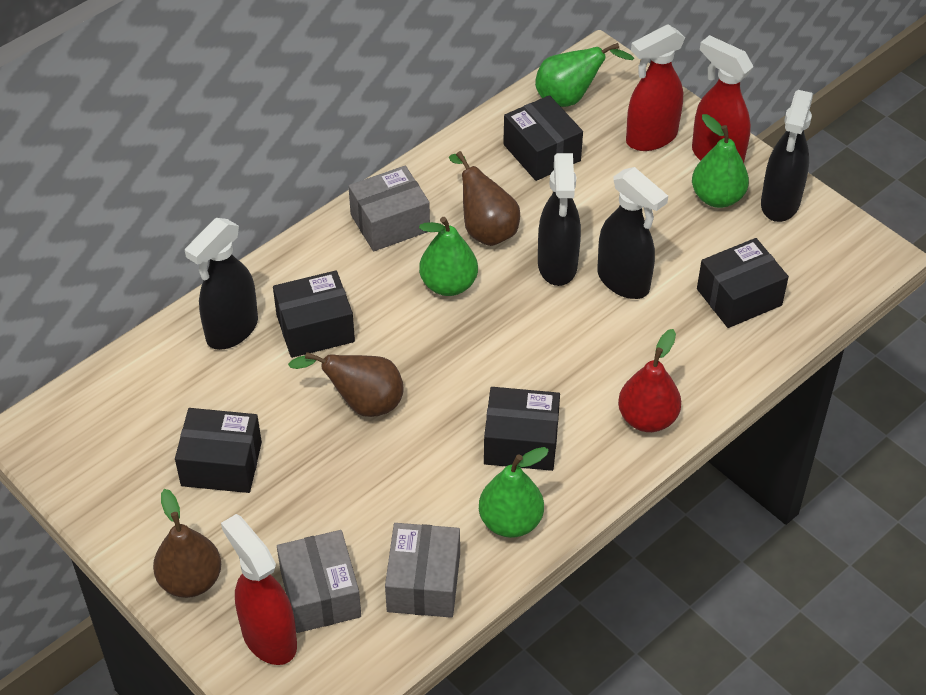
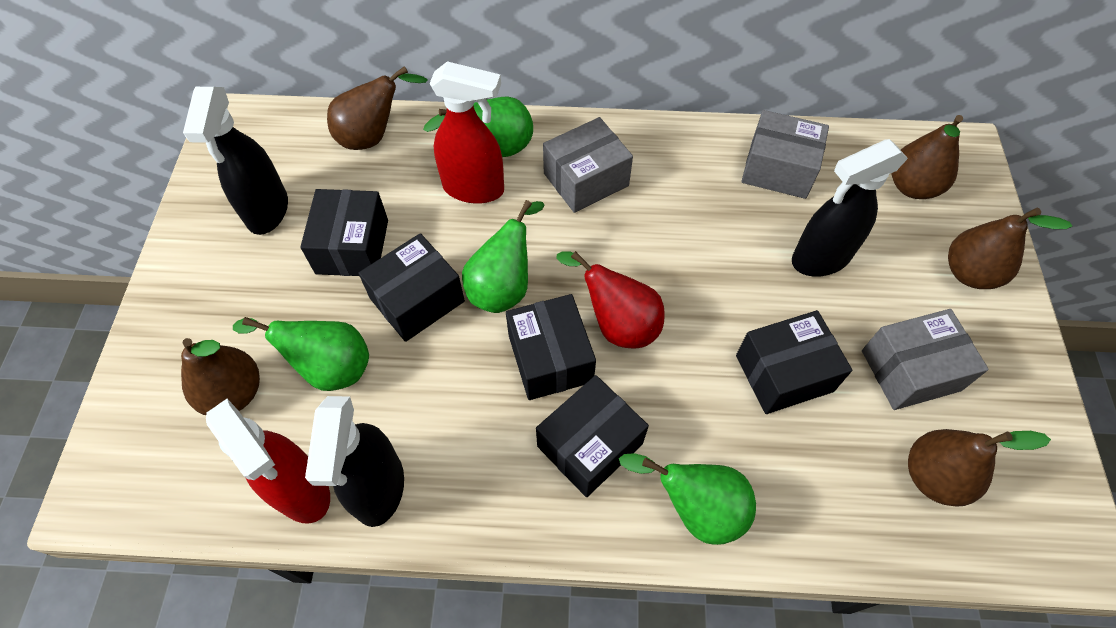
black spray bottle: [185,218,258,350] [538,153,581,286] [597,167,668,299] [761,90,813,222] = 4 -> [183,87,288,235] [305,396,404,527] [792,139,908,277] = 3
brown pear: [153,489,221,598] [288,352,404,417] [449,151,520,246] = 3 -> [181,338,260,415] [327,66,428,150] [891,115,963,199] [908,429,1051,507] [948,208,1072,289] = 5
red spray bottle: [221,514,297,665] [626,25,685,151] [692,35,753,163] = 3 -> [206,399,330,524] [429,61,504,204] = 2

